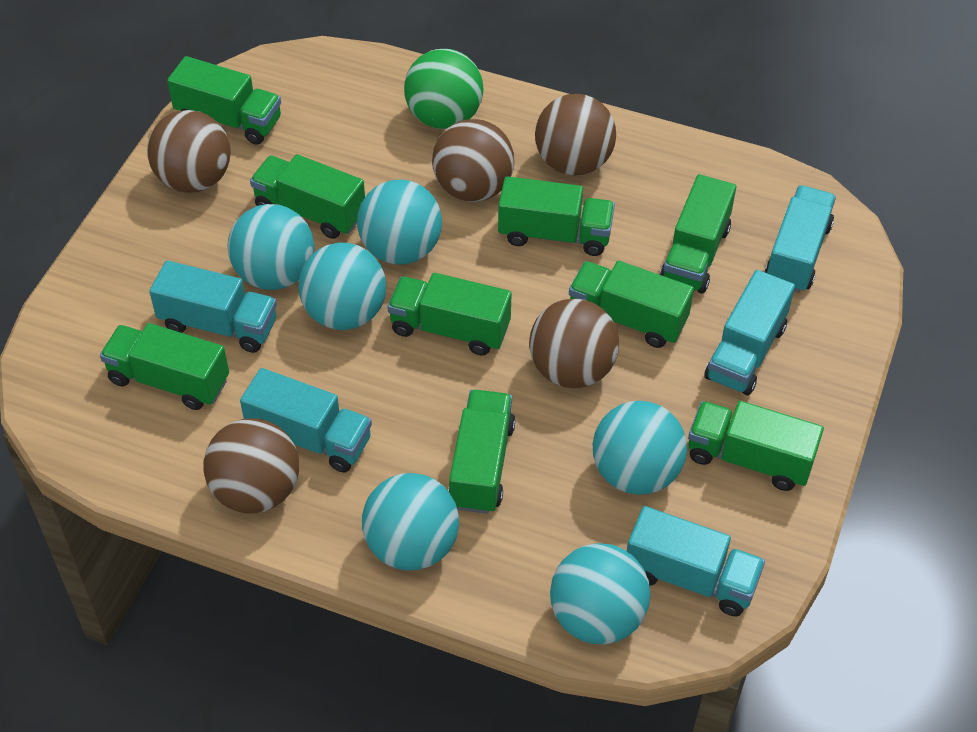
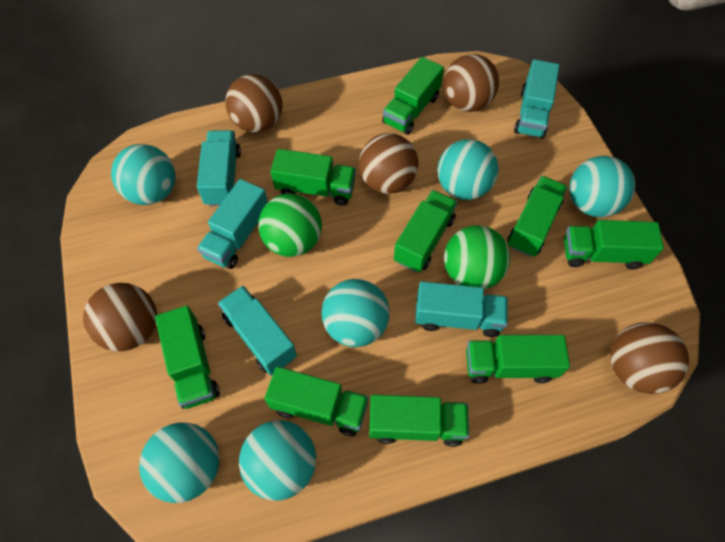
green ball: [404,49,484,129] = 1 -> [258,194,322,257] [444,225,510,289] = 2

